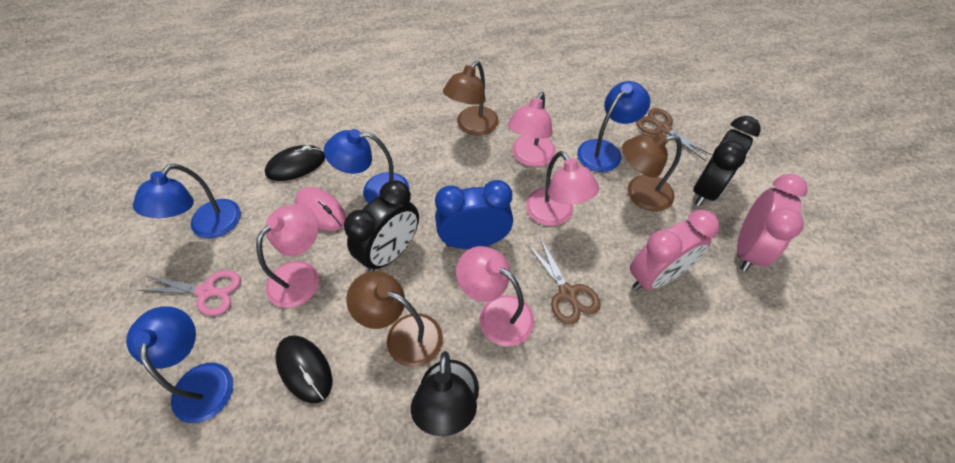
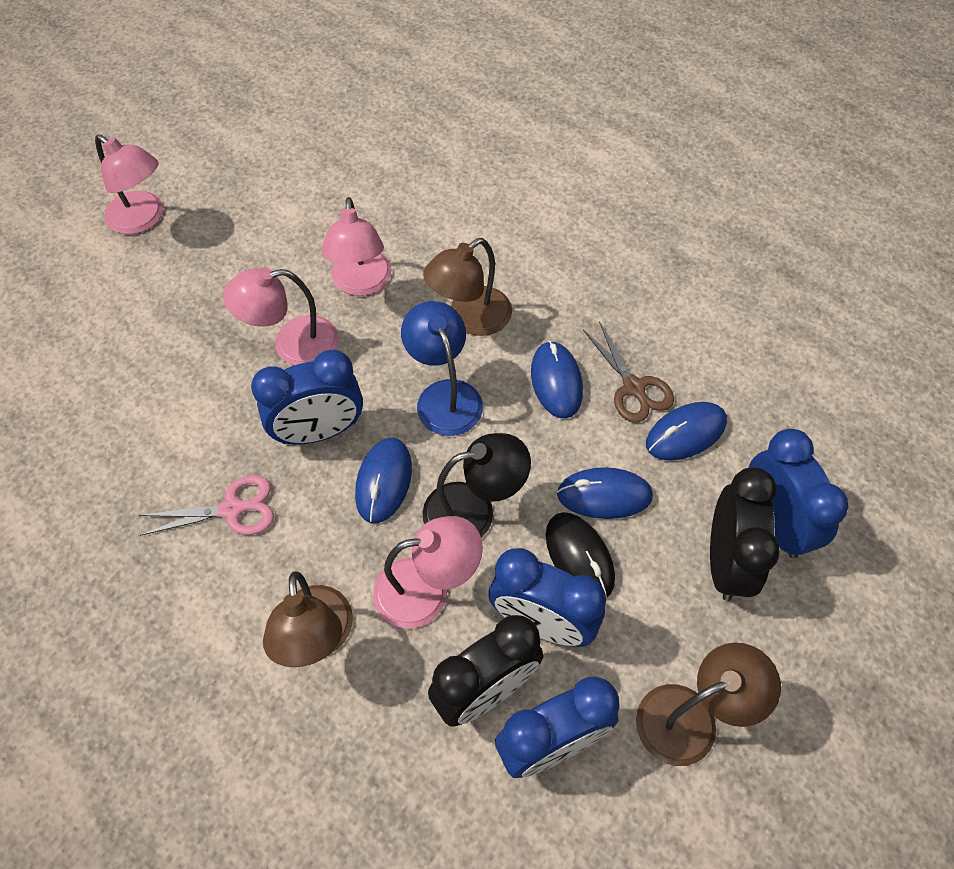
black mouse: [265,145,325,181] [276,335,332,403] = 2 -> [546,512,615,598] = 1
blue clock: [435,180,513,249] = 1 -> [251,350,363,445] [488,548,606,647] [495,677,619,778] [749,429,848,558] = 4
blue lamp: [126,306,233,423] [133,164,241,238] [324,129,410,203] [577,81,650,172] = 4 -> [401,301,483,436] = 1
blue mouse: none = 0 -> [355,438,412,523] [531,341,583,418] [557,467,653,519] [646,402,727,461] = 4
brown scissors: [527,238,601,325] [636,108,713,161] = 2 -> [583,321,674,423] = 1
pink clock: [630,210,720,290] [737,174,808,271] = 2 -> none = 0
pink mouse: [295,187,346,231] = 1 -> none = 0

